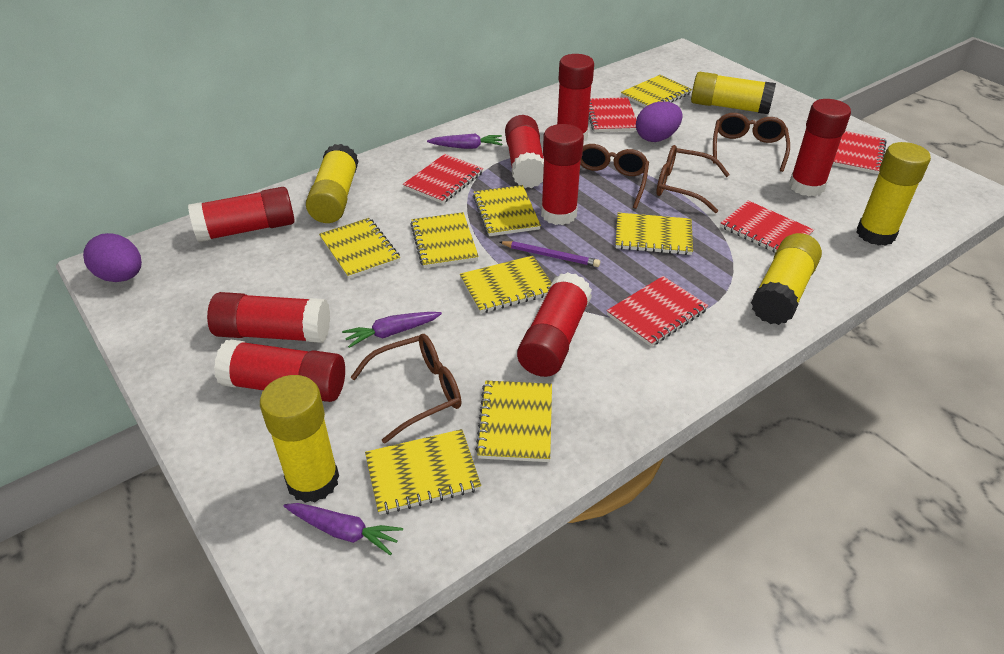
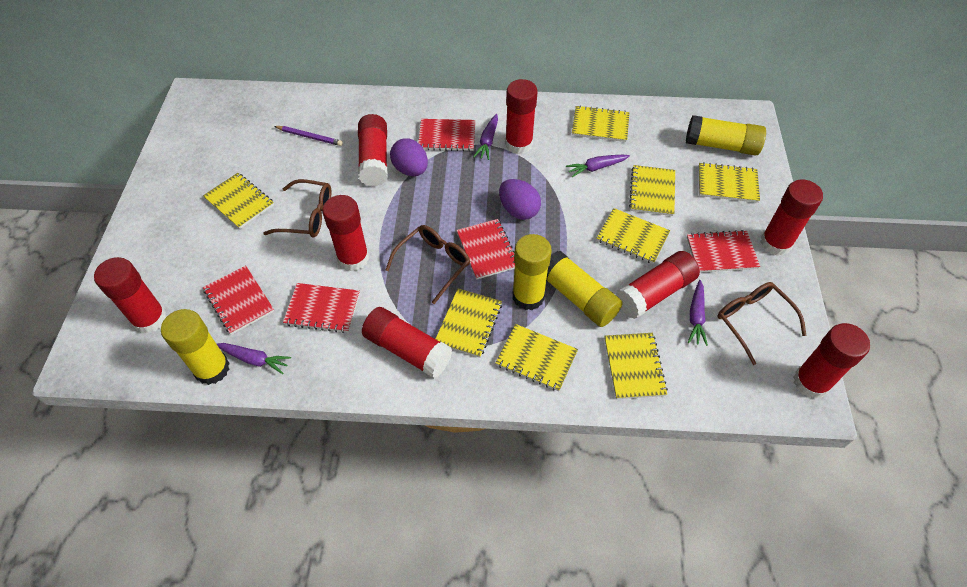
brown glasses: [351,334,461,444] [580,144,649,209] [656,145,730,213] [713,113,790,172] = 4 -> [263,179,331,238] [386,225,470,304] [717,282,807,365] = 3
purple carrot: [284,503,403,555] [342,312,442,348] [427,133,502,149] = 3 -> [217,343,291,374] [473,114,498,160] [566,155,630,178] [688,280,708,346] = 4
yellow glue stick: [260,375,339,503] [306,144,359,223] [691,72,776,114] [751,233,822,325] [857,142,931,246] = 5 -> [161,309,230,385] [512,234,552,310] [546,251,623,327] [686,115,766,156] = 4

